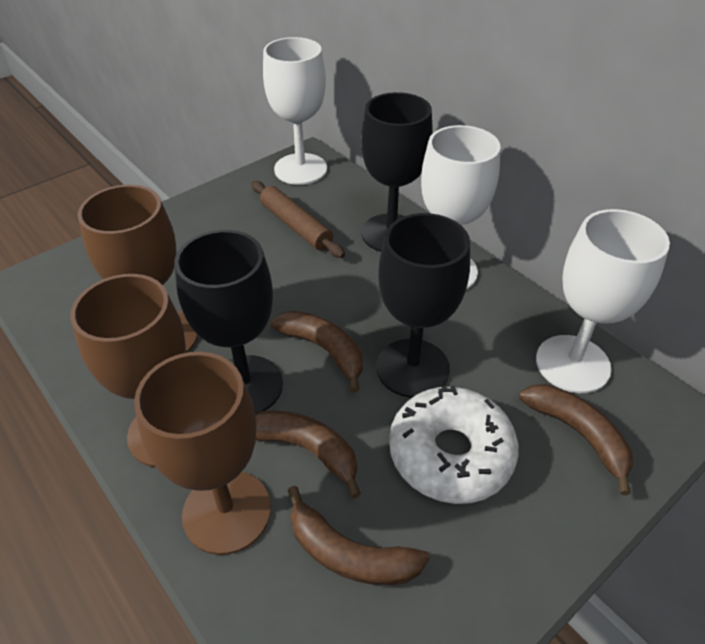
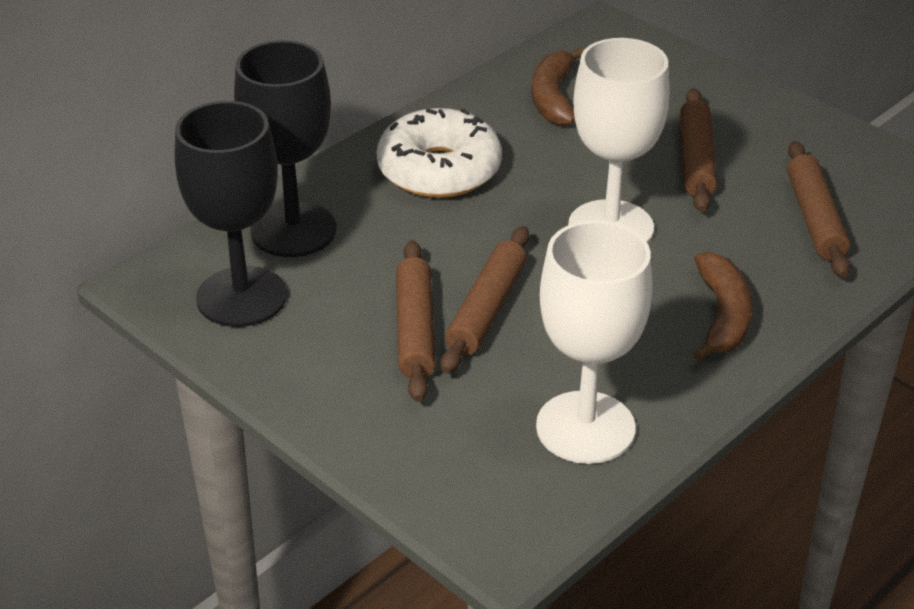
black goblet: [174,230,283,413] [361,92,433,252] [376,213,470,398] = 3 -> [175,101,287,327] [234,40,337,257] = 2
brown banana: [255,410,361,499] [270,311,362,393] [288,486,429,585] [519,384,633,495] = 4 -> [532,48,584,126] [693,252,753,361] = 2
brown goblet: [70,274,186,467] [78,185,198,353] [134,352,271,555] = 3 -> none = 0
brown rolling pin: [251,181,345,258] = 1 -> [396,240,436,402] [440,226,529,374] [680,88,717,212] [787,141,850,278] = 4
white goblet: [263,37,327,185] [421,125,501,290] [536,209,670,393] = 3 -> [536,220,653,464] [568,38,670,243] = 2

